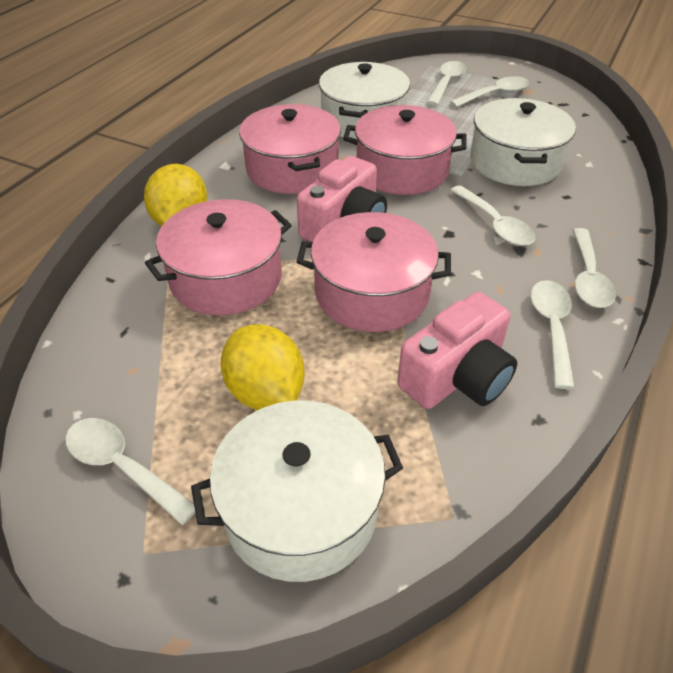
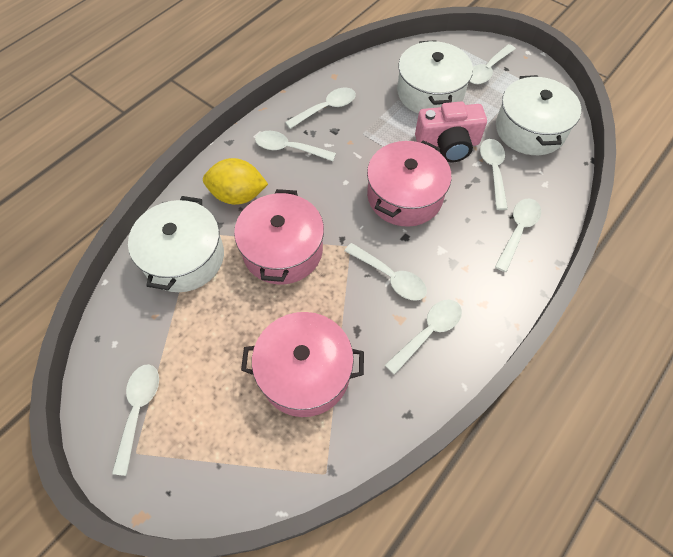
pink camera: [297,156,387,242] [397,292,517,409] = 2 -> [415,102,487,162] = 1
pink pot: [145,199,292,316] [239,104,341,194] [297,212,451,332] [343,105,467,195] = 4 -> [234,189,324,284] [241,312,364,417] [367,140,452,227] = 3
white spoon: [65,418,195,525] [427,61,467,106] [450,76,529,107] [450,185,535,246] [530,280,575,389] [573,228,616,308] = 6 -> [112,364,159,476] [255,131,336,161] [285,88,356,129] [345,243,427,301] [385,300,462,375] [470,44,516,84] [480,139,508,210] [495,199,541,272] = 8
yellow lemon: [144,164,207,226] [221,324,305,410] = 2 -> [203,158,268,205] = 1

